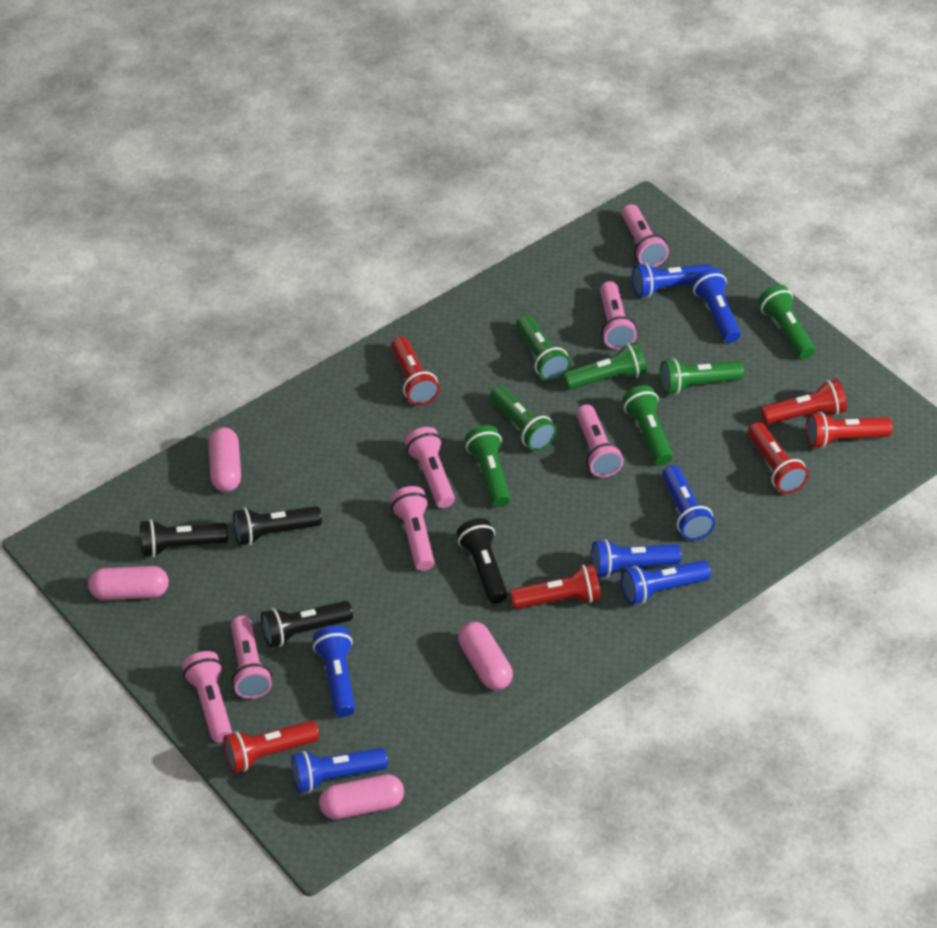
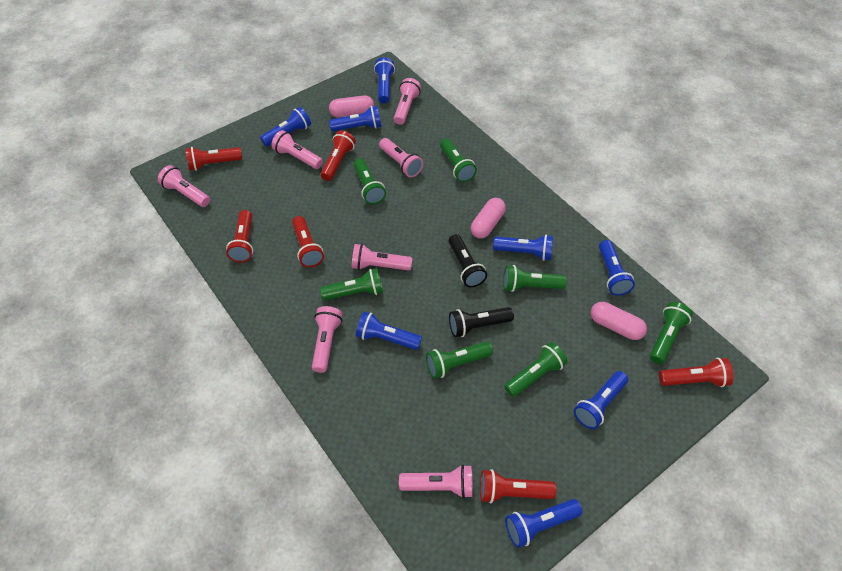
black flashlight: [140,519,228,558] [233,506,322,546] [261,601,353,648] [457,518,507,604] = 4 -> [448,234,487,287] [449,307,514,337] = 2
blue flashlight: [291,748,388,793] [313,626,355,717] [591,539,681,578] [621,560,711,605] [632,263,712,298] [662,465,715,540] [692,268,741,343] = 7 -> [260,107,311,147] [329,106,382,131] [356,311,422,350] [374,57,395,103] [493,235,553,261] [505,499,582,548] [574,371,628,429] [599,240,635,296] = 8
pink capsule: [88,566,169,600] [208,427,241,492] [319,774,404,820] [458,622,513,690] = 4 -> [329,95,374,117] [471,198,506,239] [591,302,647,340] = 3

